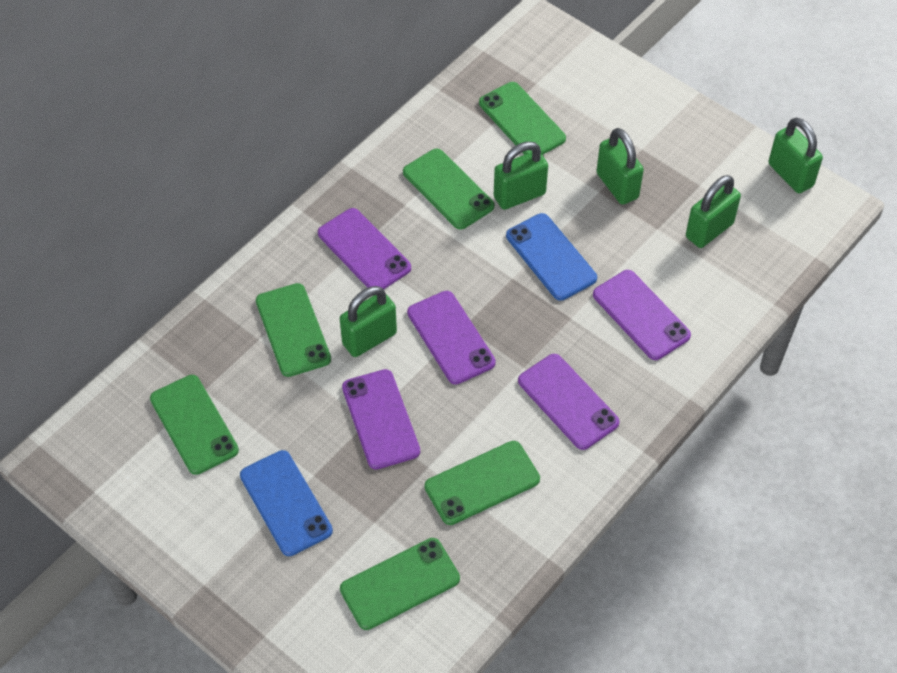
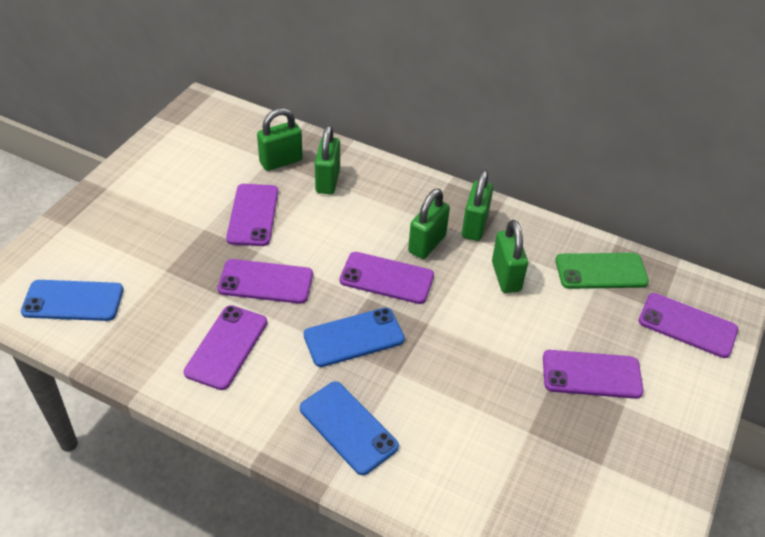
blue phone: [240,450,333,556] [506,213,597,301] = 2 -> [21,280,123,321] [300,381,399,475] [304,308,405,367] = 3
green phone: [150,375,239,475] [256,283,331,377] [340,538,460,630] [403,149,495,230] [425,441,540,525] [479,82,566,155] = 6 -> [555,253,649,289] = 1
purple phone: [318,208,411,289] [342,369,420,470] [407,291,496,385] [518,354,620,450] [593,270,691,360] = 5 -> [184,305,267,390] [218,259,313,304] [226,184,278,246] [340,252,434,304] [543,350,644,399] [639,293,738,358] = 6

